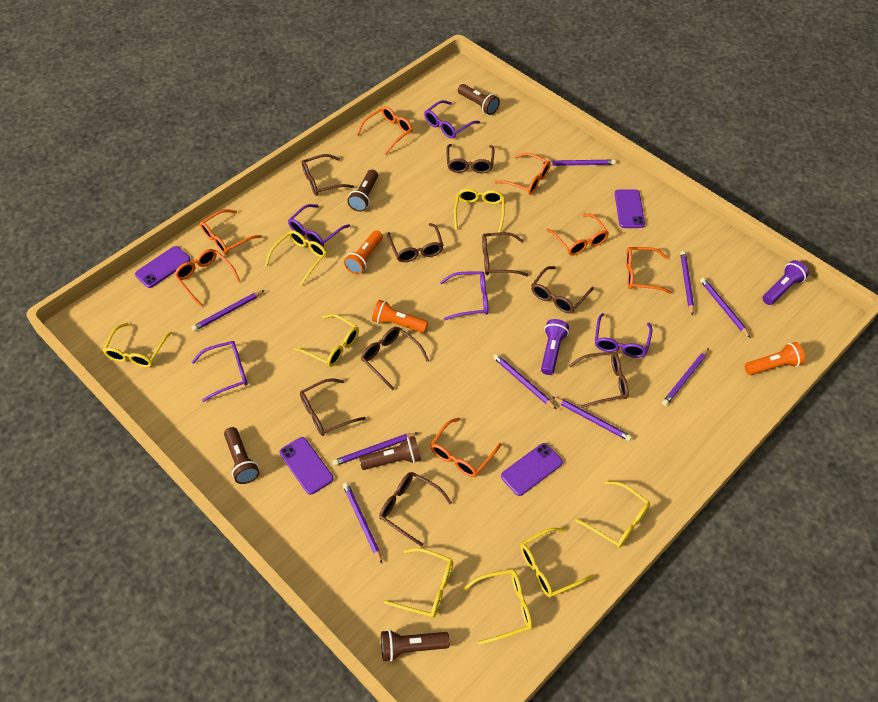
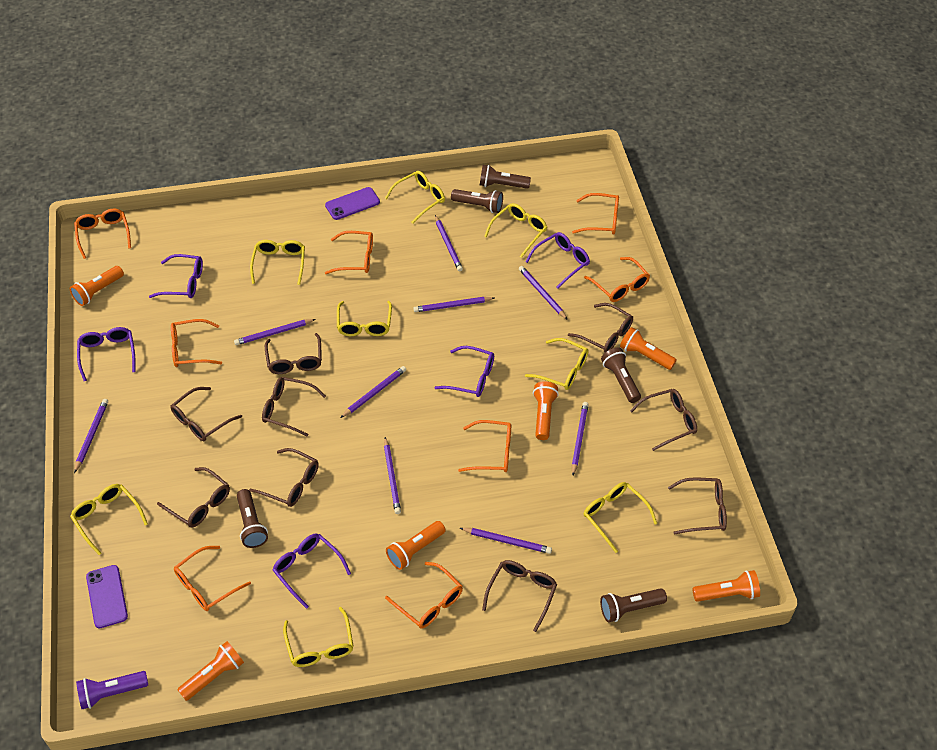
orange flashlight: [344,231,383,275] [372,300,428,333] [745,342,805,375] = 3 -> [70,266,124,306] [177,641,244,701] [386,521,446,570] [533,381,559,440] [620,327,677,370] [693,570,760,602] = 6
orange glasses: [174,249,240,307] [200,209,262,255] [357,106,412,155] [430,418,502,477] [495,153,551,195] [546,214,609,256] [626,247,672,294] = 7 -> [74,208,131,259] [171,319,222,367] [174,546,251,611] [325,231,373,274] [385,562,463,629] [458,420,511,472] [572,193,619,235] [584,257,650,302] = 8
purple flashlight: [541,319,569,375] [762,260,809,305] = 2 -> [76,671,148,709] = 1
purple phone: [135,246,191,288] [279,437,334,495] [501,443,563,496] [615,189,645,228] = 4 -> [86,565,128,628] [325,187,380,220] = 2

